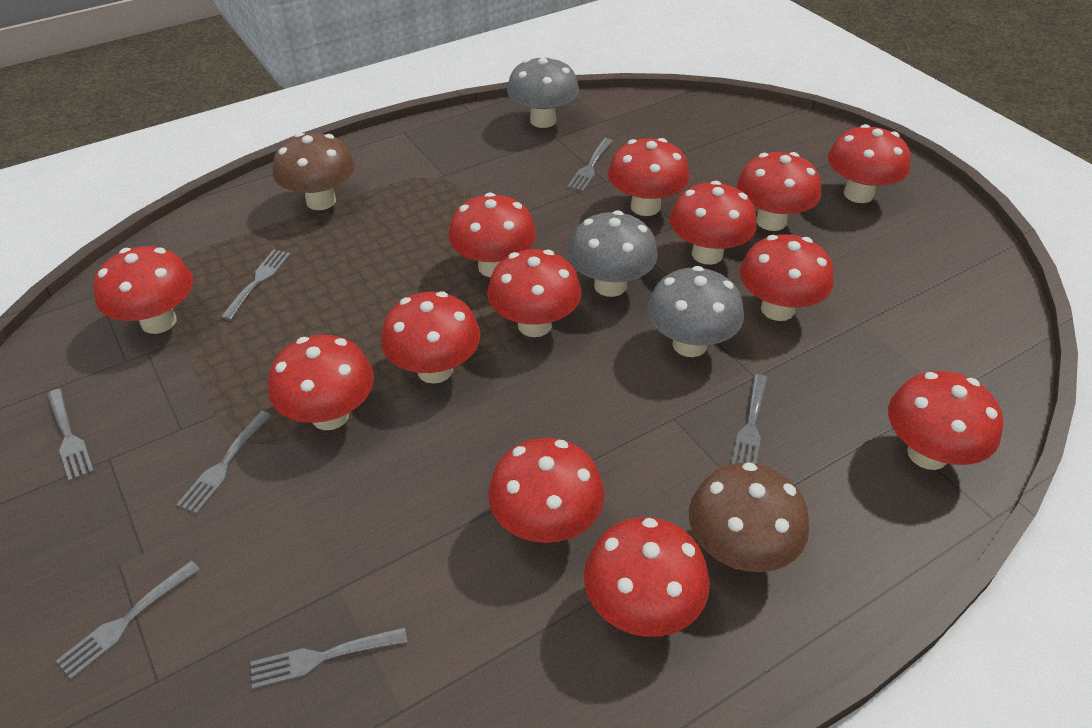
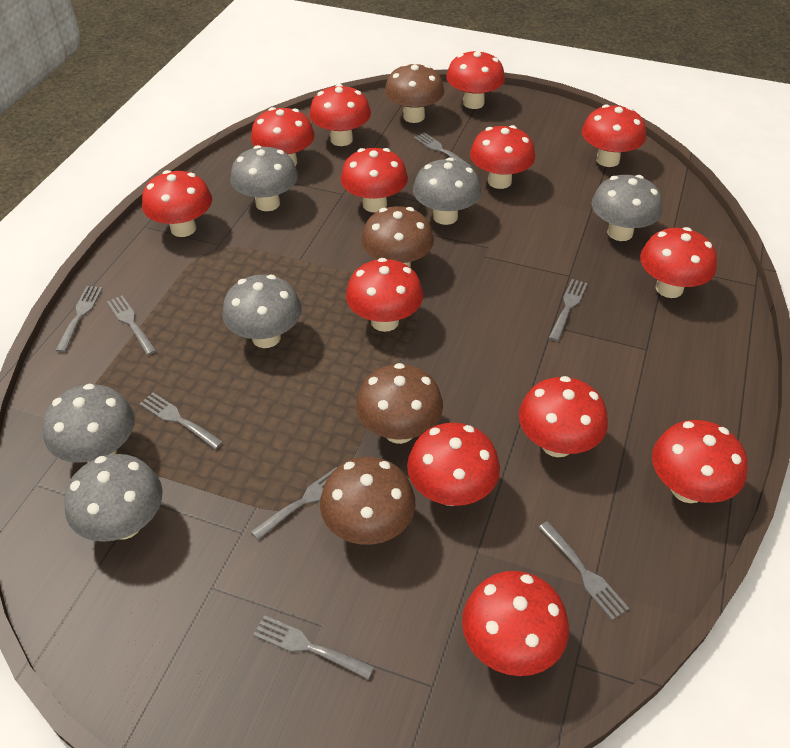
brown mushroom: [273,133,355,210] [689,462,809,572] = 2 -> [320,457,415,545] [356,363,443,444] [361,206,434,268] [385,63,444,123] = 4
grey fork: [47,389,94,481] [56,560,200,680] [176,411,272,514] [221,249,291,321] [251,627,407,689] [567,138,613,192] [731,374,768,464] = 7 -> [55,286,103,352] [107,295,157,355] [140,393,223,449] [251,467,337,540] [253,615,374,679] [414,132,472,168] [538,521,629,620] [549,279,588,341] = 8
grey mushroom: [507,56,579,128] [568,210,658,297] [647,266,744,357] = 3 -> [42,384,135,463] [64,454,163,542] [222,275,302,348] [230,145,298,211] [413,158,481,225] [592,175,662,241] = 6

